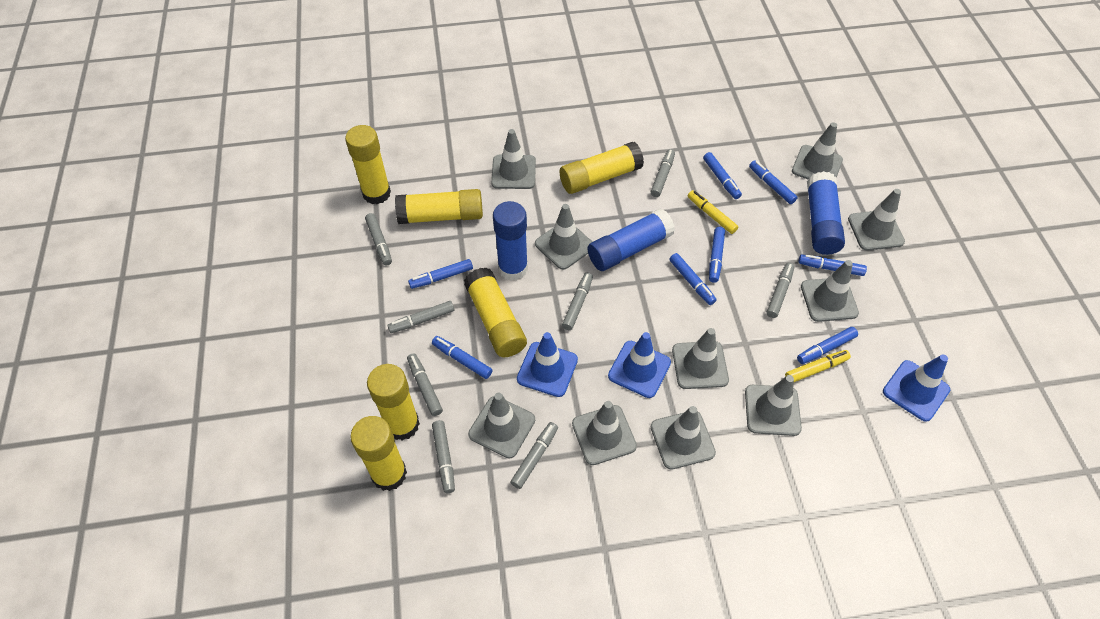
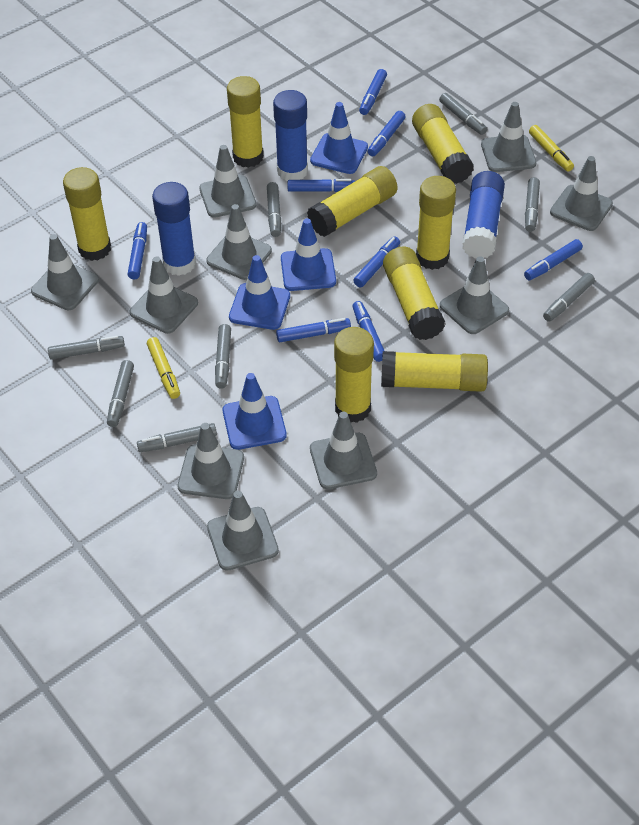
blue traffic cone: [517,332,578,397] [608,332,671,398] [883,355,950,422] = 3 -> [223,373,287,450] [229,255,290,330] [281,218,336,291] [310,102,368,174] = 4
yellow glue stick: [345,125,391,204] [350,416,407,491] [367,364,420,441] [395,189,483,224] [464,268,527,357] [560,142,644,194] = 6 -> [63,167,111,261] [227,76,264,168] [307,166,398,237] [334,327,374,423] [381,351,488,392] [383,247,445,340] [412,104,474,184] [416,176,456,270] = 8

